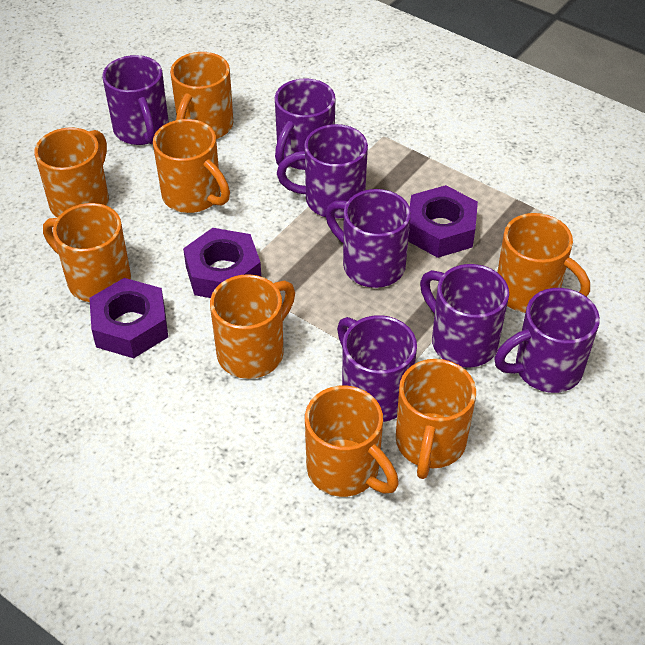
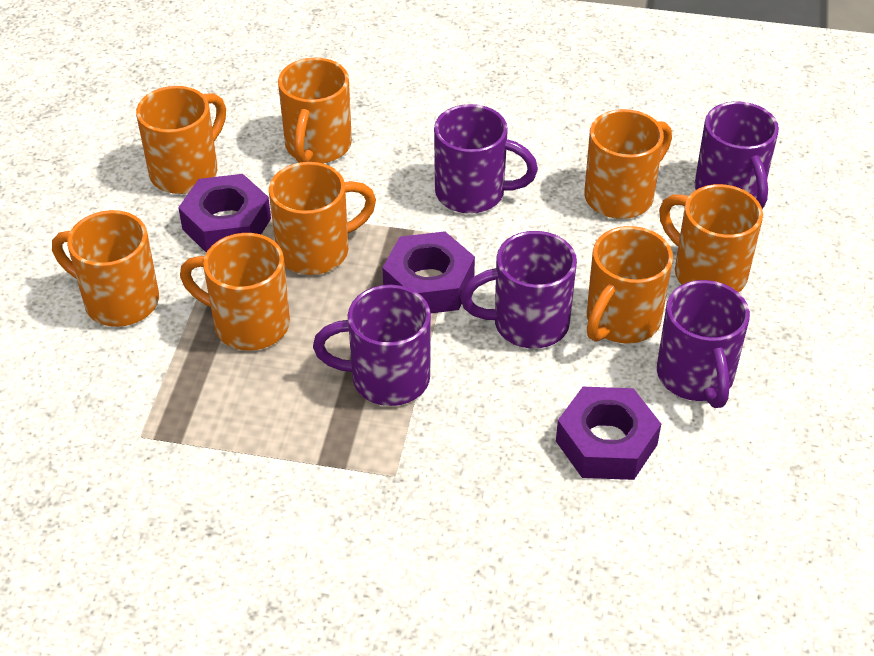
purple mug: [102,55,169,145] [275,78,335,170] [277,124,368,219] [325,189,411,288] [337,315,417,422] [420,264,509,368] [494,288,600,393] = 7 -> [313,285,431,406] [434,104,538,214] [460,231,577,349] [657,280,750,408] [695,101,779,209] = 5

